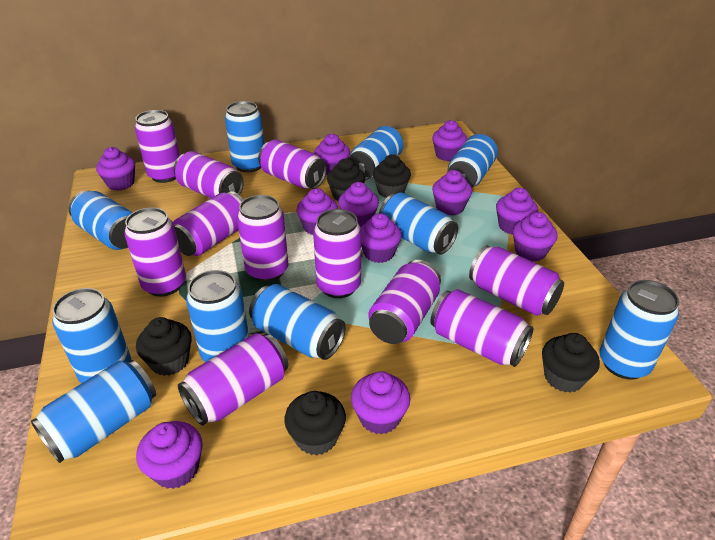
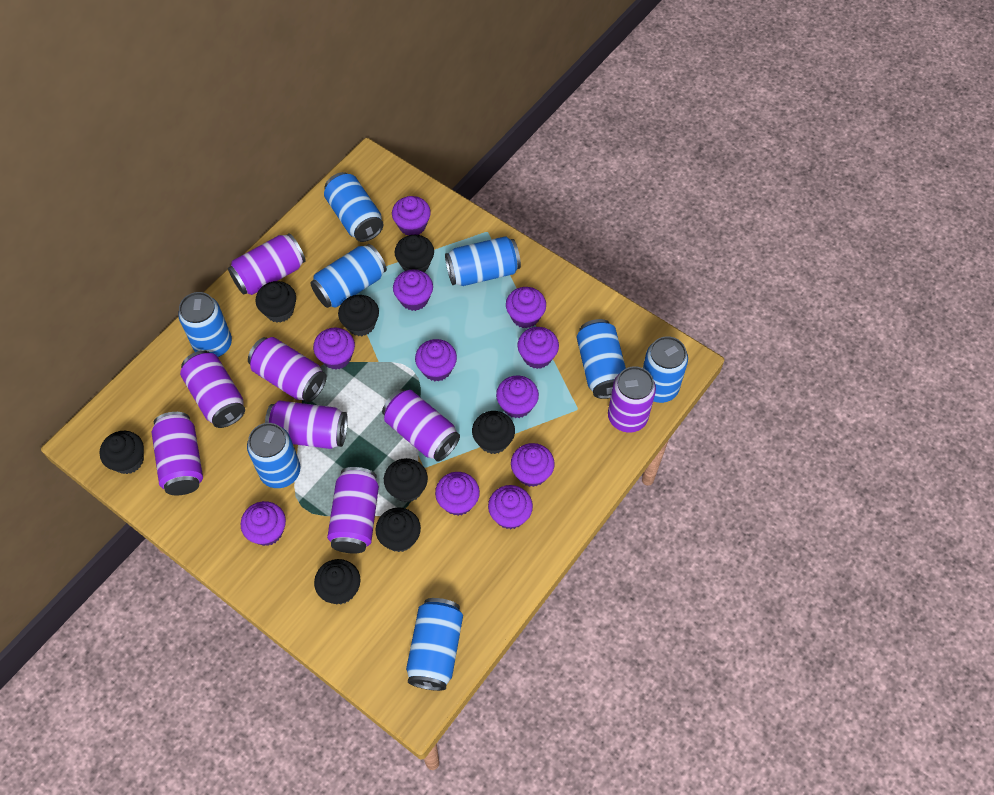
black cupcake: [136,317,192,376] [284,391,346,455] [327,158,365,201] [373,155,411,198] [542,333,600,393] = 5 -> [100,431,144,474] [256,281,296,323] [314,559,360,604] [338,295,379,336] [375,507,421,552] [384,458,428,502] [395,235,434,272] [472,411,515,454] = 8
blue can: [31,360,156,463] [52,288,131,383] [69,190,133,250] [186,270,249,362] [225,101,264,172] [249,284,346,360] [349,126,404,180] [379,192,458,255] [447,134,498,188] [600,280,679,380] = 10 -> [178,292,232,357] [247,423,300,488] [310,244,387,308] [324,172,384,242] [406,598,463,691] [445,236,521,286] [577,319,626,399] [643,336,688,403] = 8
purple can: [124,207,186,297] [135,110,180,183] [173,191,244,256] [174,151,244,198] [178,333,288,426] [237,195,288,282] [258,139,327,189] [313,209,361,298] [368,260,441,344] [430,289,533,367] [469,245,564,316] = 11 -> [152,412,203,495] [180,350,245,428] [228,233,306,295] [248,337,327,402] [265,400,348,449] [327,467,379,554] [382,389,460,462] [608,366,656,433] = 8

